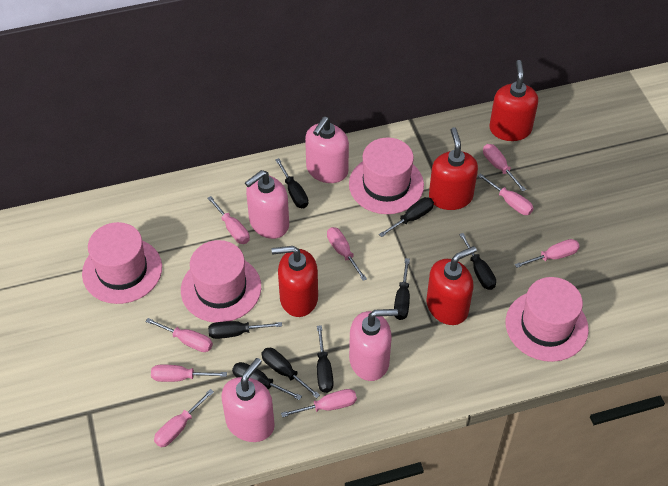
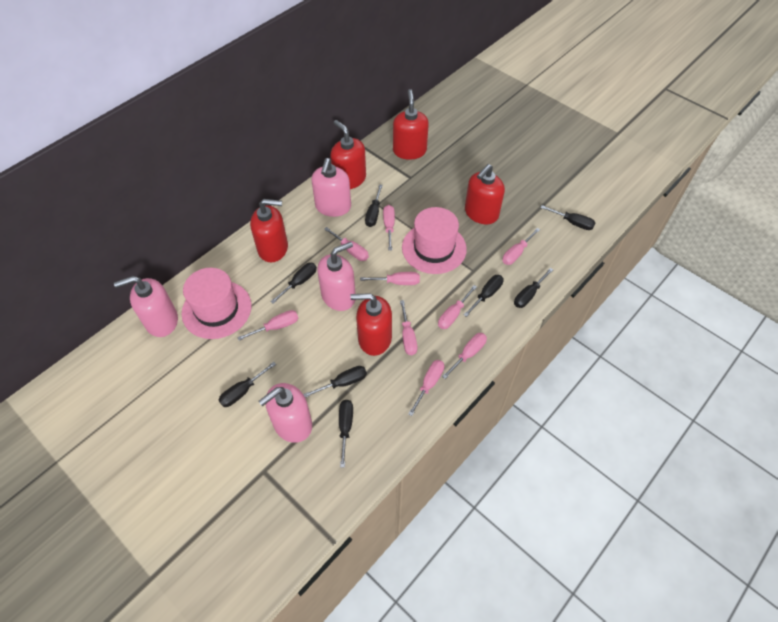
pink hat: [82,222,162,304] [181,240,261,322] [349,138,424,214] [506,277,589,362] = 4 -> [182,268,252,339] [402,207,467,274] = 2
red soap dispenser: [271,246,318,317] [426,246,477,325] [429,127,478,210] [489,60,538,141] = 4 -> [250,199,288,262] [330,120,366,189] [350,293,392,356] [393,89,429,160] [465,164,505,224] = 5

